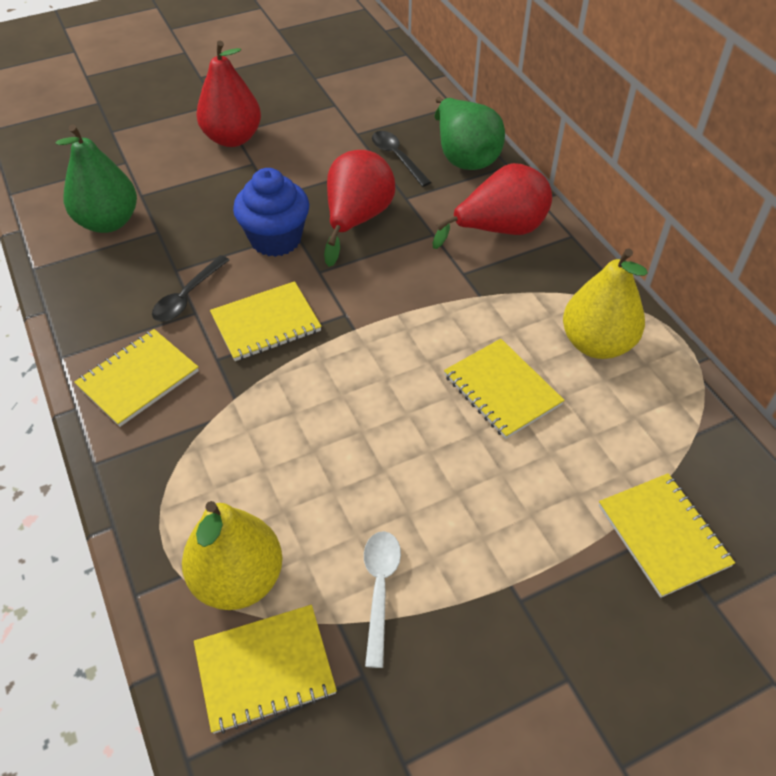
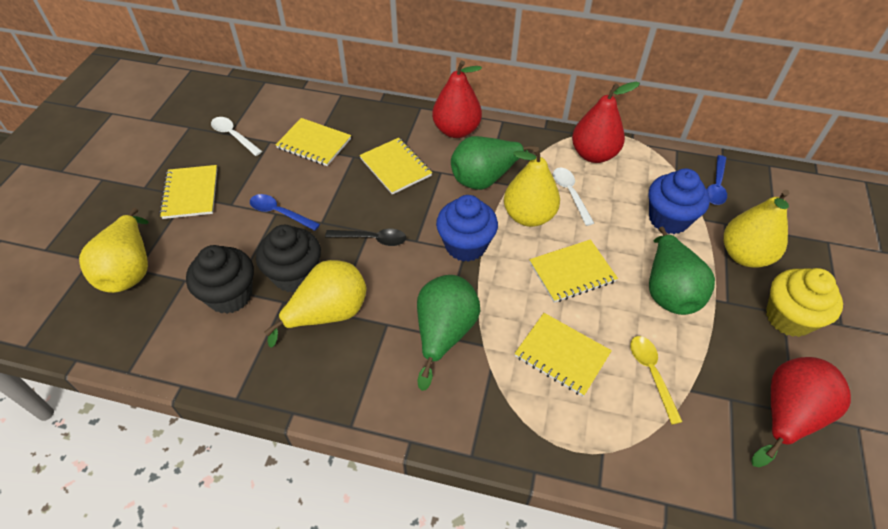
black cupcake: none = 0 -> [186,245,254,314] [256,225,321,293] = 2
black spoon: [152,255,229,322] [372,131,431,187] = 2 -> [325,229,406,246] = 1
blue cupcake: [233,168,309,257] = 1 -> [436,195,498,262] [649,169,710,234] = 2
blue spoon: none = 0 -> [250,194,320,231] [706,155,727,205] = 2
green pear: [55,124,137,233] [434,97,505,170] = 2 -> [417,275,480,391] [451,136,535,190] [649,227,715,315] = 3
white spoon: [364,531,401,668] = 1 -> [211,117,262,156] [553,168,594,226] = 2
yellow cupcake: none = 0 -> [766,268,843,337] = 1
yellow pear: [182,501,282,610] [563,248,648,359] = 2 -> [79,208,149,293] [264,260,367,348] [504,147,560,227] [724,190,789,268] = 4
yellow spoon: none = 0 -> [630,336,683,424] = 1

